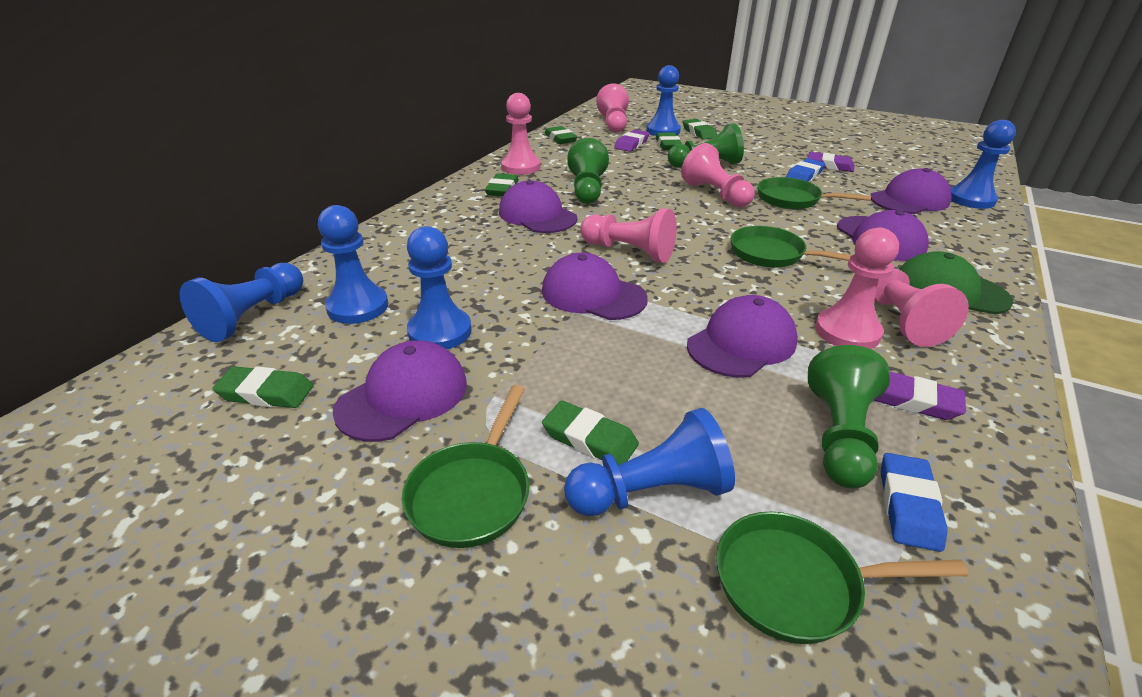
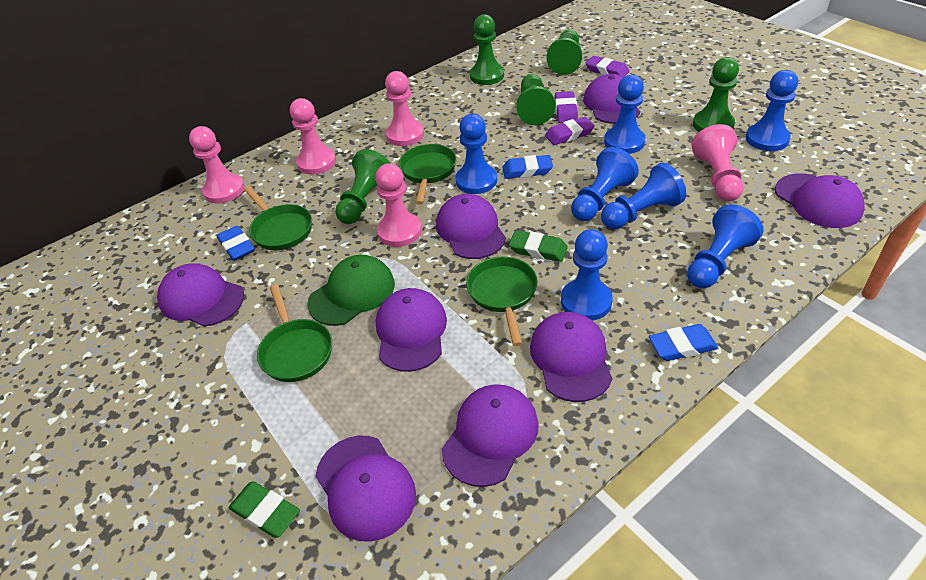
blue eraser: [786,158,825,182] [881,453,948,552] = 2 -> [217,226,255,261] [503,155,553,179] [649,324,718,361] = 3
blue pawn: [180,263,303,342] [318,205,388,324] [407,226,472,349] [564,408,735,516] [646,65,681,136] [951,120,1016,209] = 6 -> [456,114,497,194] [561,229,613,320] [571,147,639,221] [601,163,686,229] [604,75,646,154] [687,204,763,288] [746,70,798,151] = 7
green eraser: [212,366,313,408] [485,173,519,196] [542,401,639,465] [545,126,577,144] [656,132,682,150] [683,119,717,140] = 6 -> [229,481,300,538] [509,230,568,262] = 2
green pawn: [567,138,609,204] [668,123,744,168] [808,345,890,488] = 3 -> [335,149,390,224] [470,14,504,85] [516,74,555,125] [547,29,582,75] [693,57,739,132] = 5
pink pawn: [501,93,541,175] [580,208,677,263] [596,83,629,132] [681,143,755,207] [815,228,899,349] [875,268,969,347] = 6 -> [189,126,245,203] [290,98,336,175] [375,163,422,247] [385,71,424,146] [691,124,744,201] = 5
purple cap: [333,340,467,442] [499,180,577,233] [542,253,648,320] [687,295,798,378] [837,210,929,261] [871,168,952,214] = 6 -> [157,263,244,327] [315,435,416,542] [376,288,447,372] [436,194,506,259] [442,384,539,487] [530,312,612,402] [583,74,640,124] [775,173,865,228] = 8

